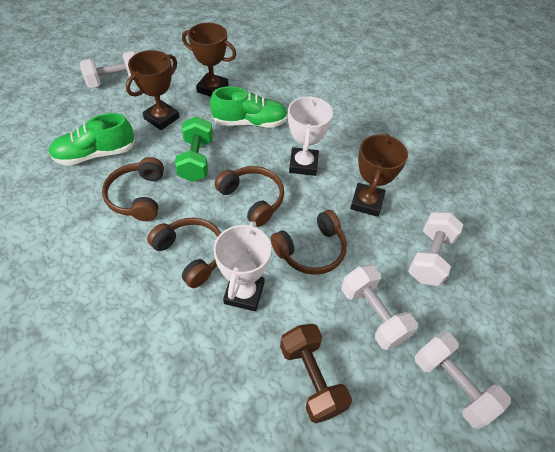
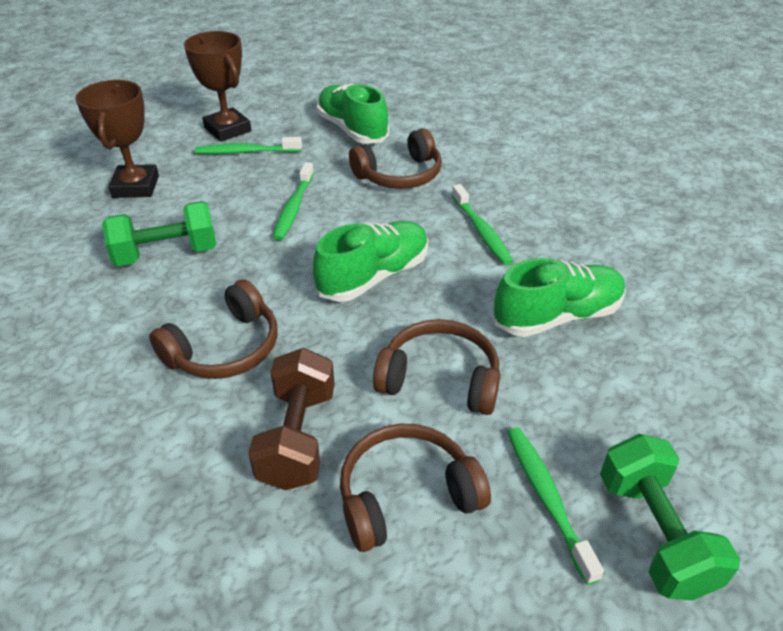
brown trophy: [126,50,180,130] [182,23,237,97] [350,134,408,217] = 3 -> [75,80,159,198] [184,31,251,142] = 2
green dumbbell: [175,116,213,182] = 1 -> [102,201,217,266] [600,434,740,600] = 2
green shoe: [49,113,135,166] [210,86,288,128] = 2 -> [313,221,428,302] [317,84,389,144] [494,258,626,337] = 3
green toothbrush: none = 0 -> [195,137,302,154] [273,162,314,241] [452,184,513,265] [507,427,604,585] = 4
white dumbbell: [79,51,136,88] [341,265,418,350] [408,212,463,286] [415,331,511,429] = 4 -> none = 0
white trophy: [214,221,271,311] [288,96,333,176] = 2 -> none = 0

